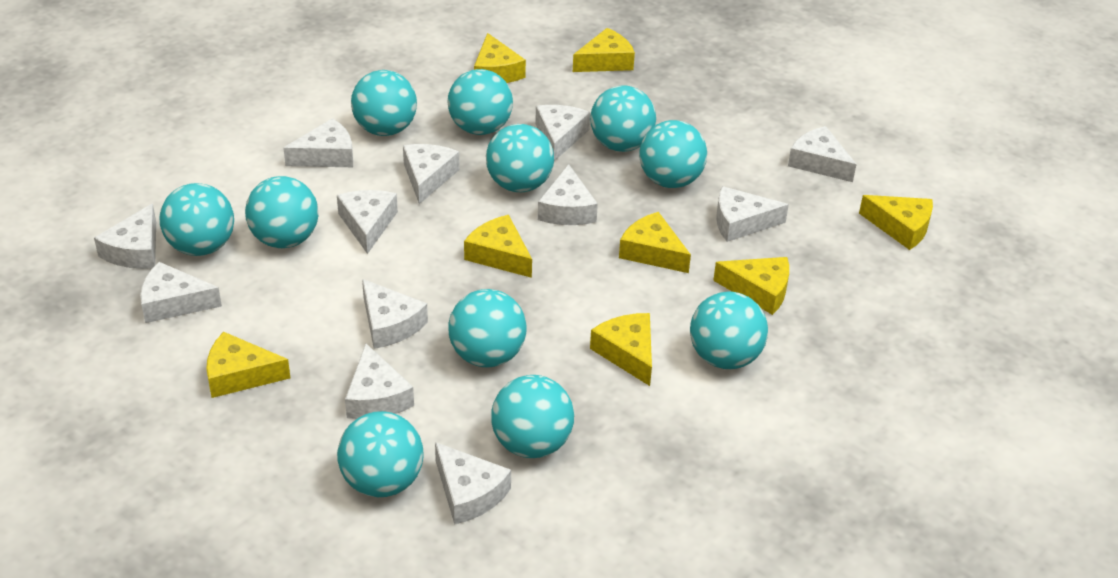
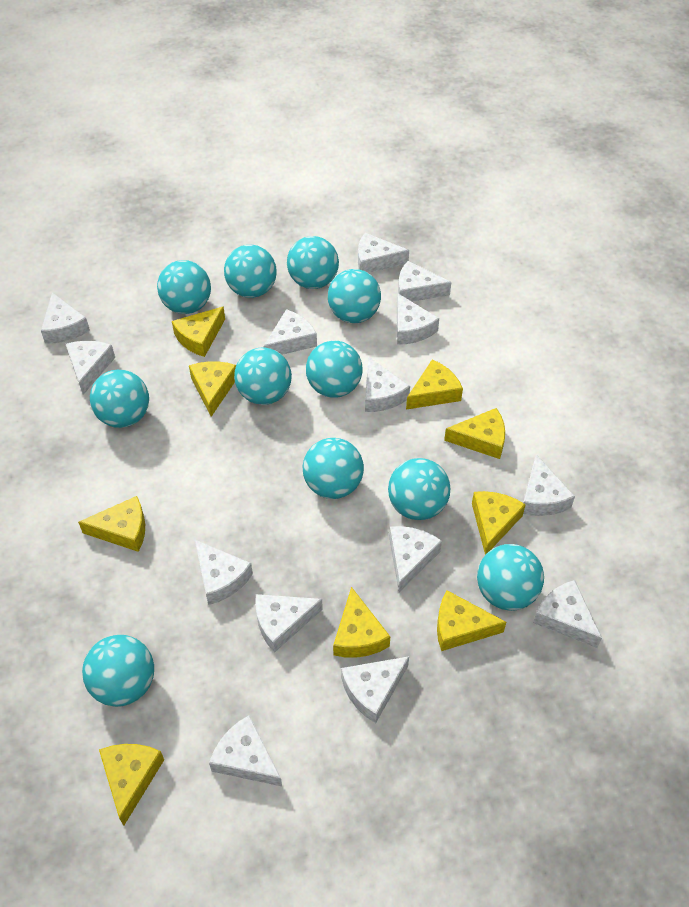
white cheese: [94,203,156,269] [140,262,222,323] [283,118,353,167] [337,190,398,254] [345,344,414,419] [362,279,428,349] [403,144,460,204] [435,442,511,525] [535,105,590,161] [538,164,598,225] [716,186,789,242] [788,126,857,182] = 12 -> [41,292,90,344] [65,341,115,395] [195,540,253,605] [209,715,282,786] [255,594,323,653] [264,309,317,355] [341,656,409,723] [358,233,409,273] [365,357,410,412] [389,526,442,592] [397,293,439,345] [398,261,451,302] [523,455,575,516] [533,580,602,648] = 14
yellow cheese: [206,332,290,398] [464,215,532,278] [474,33,526,83] [573,28,635,72] [590,313,652,386] [619,212,691,273] [713,257,789,315] [859,195,933,250] = 8 -> [78,496,145,552] [99,744,164,826] [172,306,225,357] [189,361,236,417] [333,587,390,658] [406,359,463,410] [437,590,506,651] [444,408,505,459] [472,491,526,555] = 9

